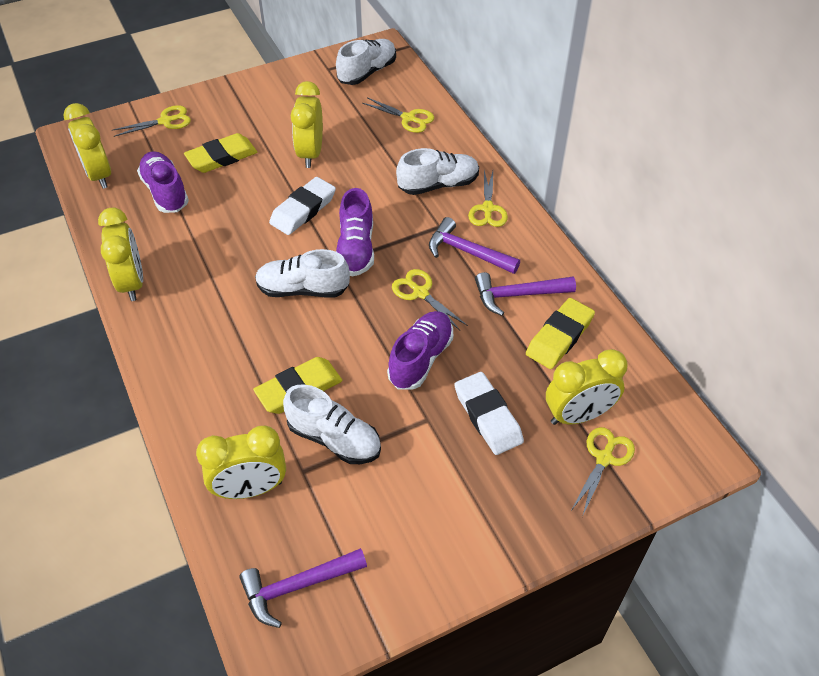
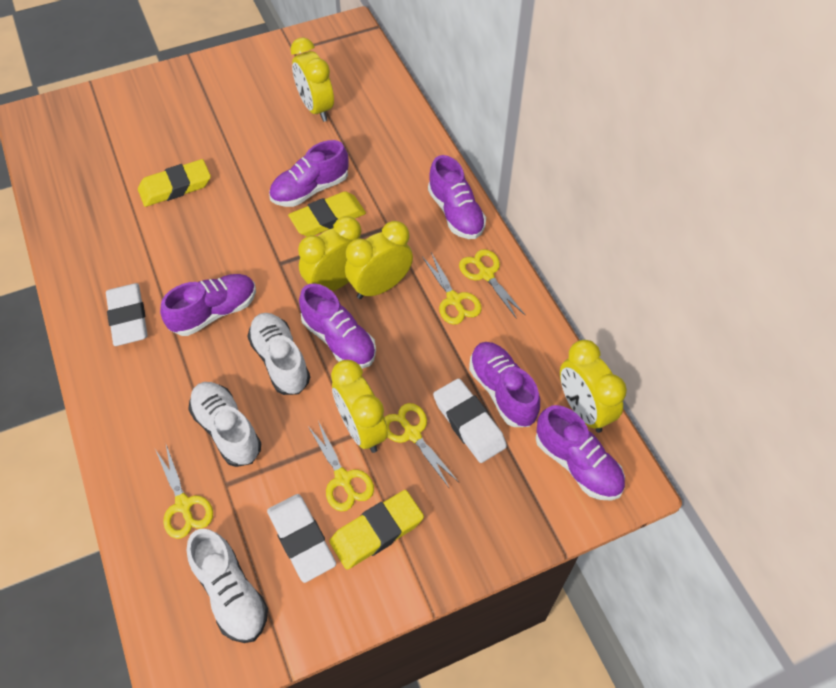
purple hammer: [239,548,367,628] [429,217,520,274] [475,272,576,316] = 3 -> none = 0
purple shoe: [137,151,189,213] [336,188,374,277] [387,311,453,390] = 3 -> [160,274,256,336] [269,140,348,207] [299,283,376,369] [428,155,486,239] [469,342,540,427] [536,405,625,501] = 6
white eraser: [269,177,336,235] [454,372,524,455] = 2 -> [106,283,148,346] [267,494,336,583] [433,378,507,463] = 3
white shoe: [255,249,350,298] [283,384,381,464] [336,39,396,85] [396,148,479,195] = 4 -> [187,529,268,643] [188,382,261,467] [247,313,310,395] = 3

